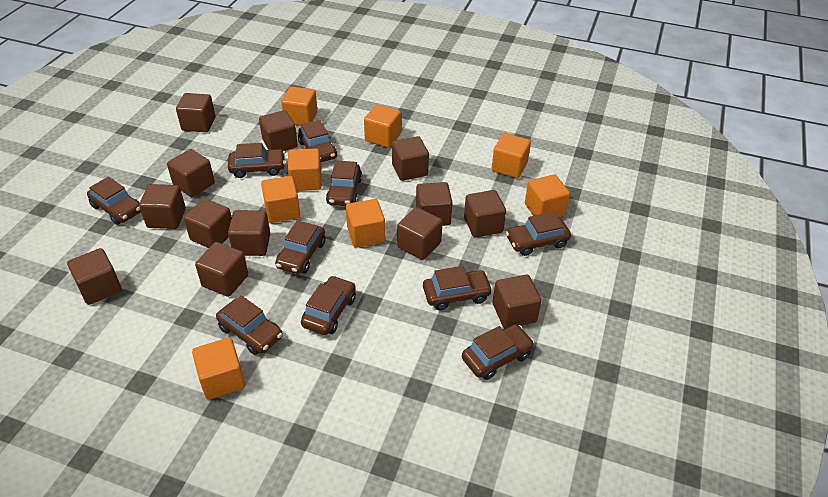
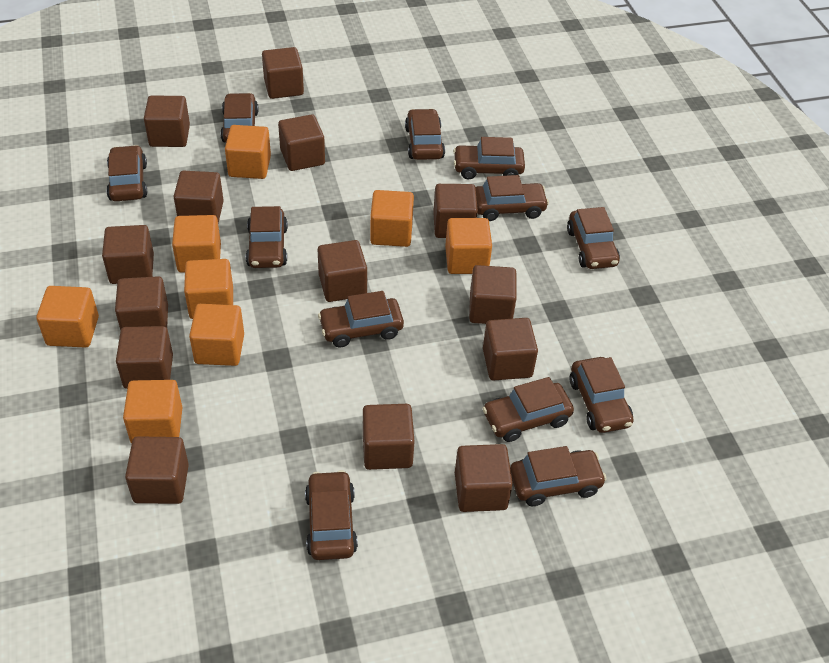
brown car: [87,176,141,225] [216,295,283,355] [228,143,285,178] [275,220,326,274] [298,120,337,162] [301,276,356,335] [326,160,362,206] [423,266,493,310] [462,324,535,380] [506,212,571,256] = 10 -> [106,145,147,201] [220,93,259,142] [246,206,288,268] [305,470,358,560] [318,291,404,347] [405,109,445,160] [453,137,525,180] [475,175,549,221] [482,377,574,442] [510,446,607,506] [567,207,620,269] [569,357,634,433] = 12
brown cube: [67,248,122,305] [139,184,186,229] [167,149,215,197] [176,93,215,132] [184,199,232,248] [195,242,248,297] [228,210,270,256] [259,110,298,151] [392,136,429,181] [397,207,443,260] [416,182,453,226] [464,190,506,238] [493,275,542,328] = 13 -> [102,225,154,284] [115,276,168,331] [116,326,173,389] [125,436,189,504] [144,96,190,147] [173,171,224,223] [262,47,304,99] [278,114,325,171] [318,240,367,302] [363,404,414,470] [433,184,478,238] [455,444,513,512] [469,265,517,324] [483,318,538,381] = 14

